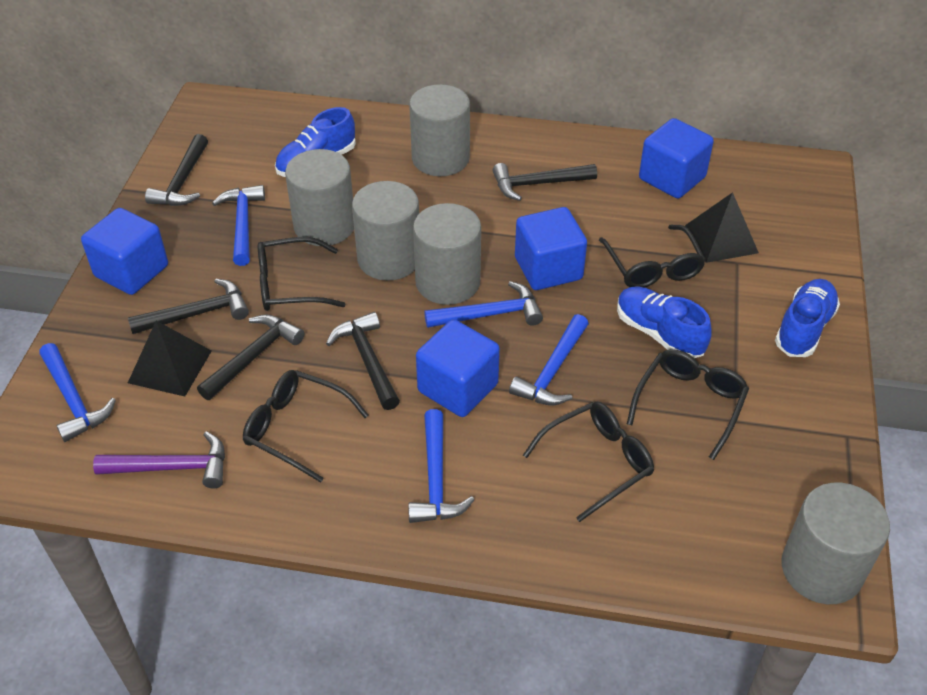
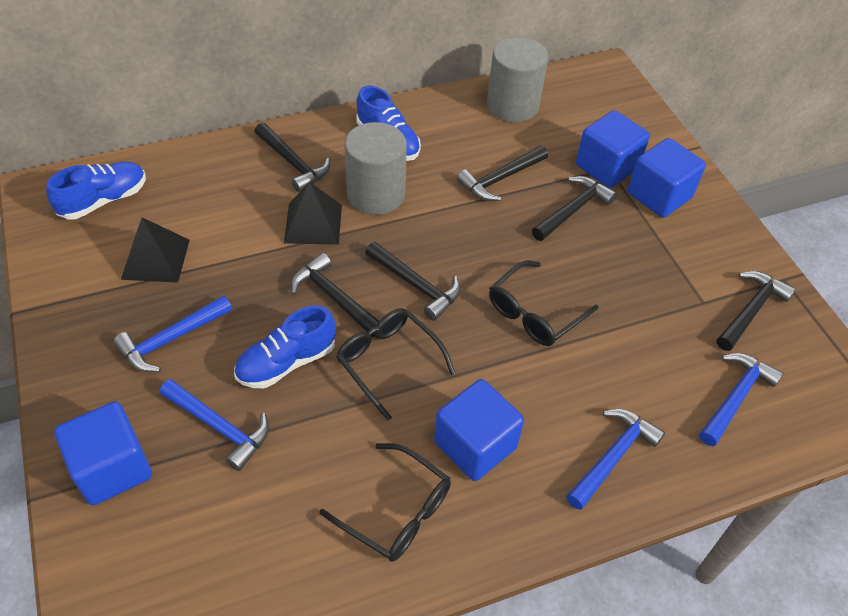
black glasses: [243,370,369,483] [258,237,346,311] [523,402,654,522] [599,225,706,288] [627,349,749,460] = 5 -> [319,443,451,562] [336,308,456,420] [489,261,599,346] = 3
black hammer: [128,279,249,334] [145,134,208,206] [197,314,304,400] [326,312,400,410] [492,163,597,201] = 5 -> [255,123,330,192] [291,253,379,337] [365,242,460,321] [457,145,548,201] [532,176,617,241] [717,271,796,351] = 6
blue hammer: [39,343,116,442] [212,185,265,266] [408,409,474,523] [424,281,543,328] [509,314,589,405] = 5 -> [113,295,232,372] [160,379,269,471] [566,409,665,510] [699,353,784,446] = 4
grey cylinder: [285,149,354,246] [352,181,419,281] [409,84,470,176] [413,203,481,305] [782,483,890,604] = 5 -> [344,122,407,215] [487,37,548,122] = 2
purple hammer: [93,431,225,489] = 1 -> none = 0

